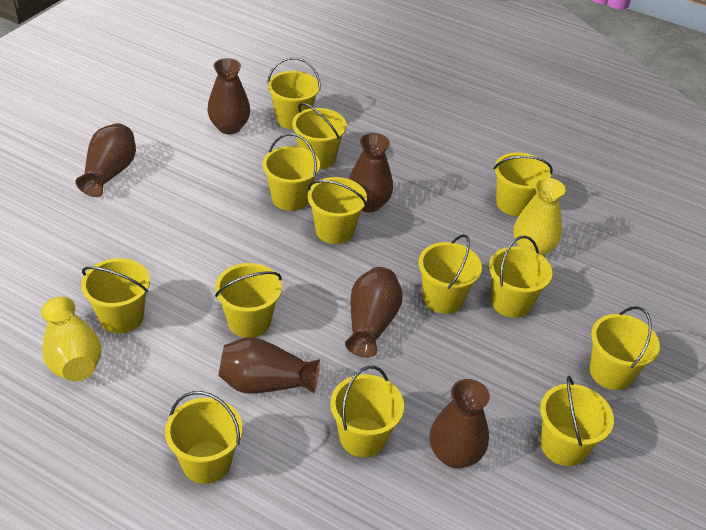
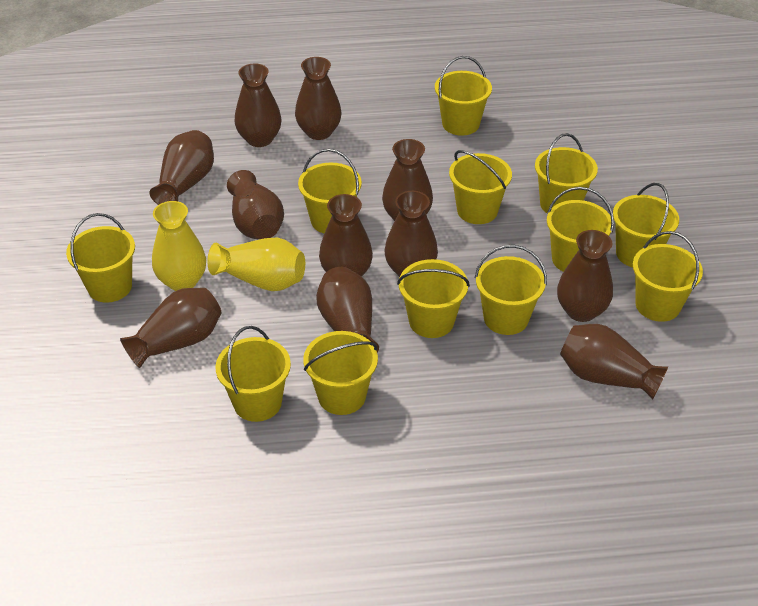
brown vase: [76,123,136,197] [207,58,250,134] [218,337,320,394] [345,267,403,357] [349,133,393,213] [429,379,490,468] = 6 -> [120,288,222,368] [149,130,214,205] [227,170,284,239] [235,64,282,147] [295,57,341,140] [316,267,379,352] [319,194,373,277] [382,139,433,221] [384,191,438,277] [557,230,613,322] [560,324,668,400] = 11
yellow bucket: [81,258,150,334] [165,391,242,484] [215,263,282,338] [263,133,320,211] [267,57,321,129] [292,103,347,169] [308,177,367,244] [330,366,404,457] [418,234,482,314] [489,235,553,318] [494,152,553,216] [540,376,614,466] [590,306,660,390] = 13 -> [66,213,135,303] [215,326,291,422] [298,149,362,233] [303,331,378,415] [397,259,470,338] [435,56,492,136] [449,150,512,224] [475,245,547,335] [535,133,598,214] [547,187,614,272] [613,183,679,268] [633,231,703,322] = 12

